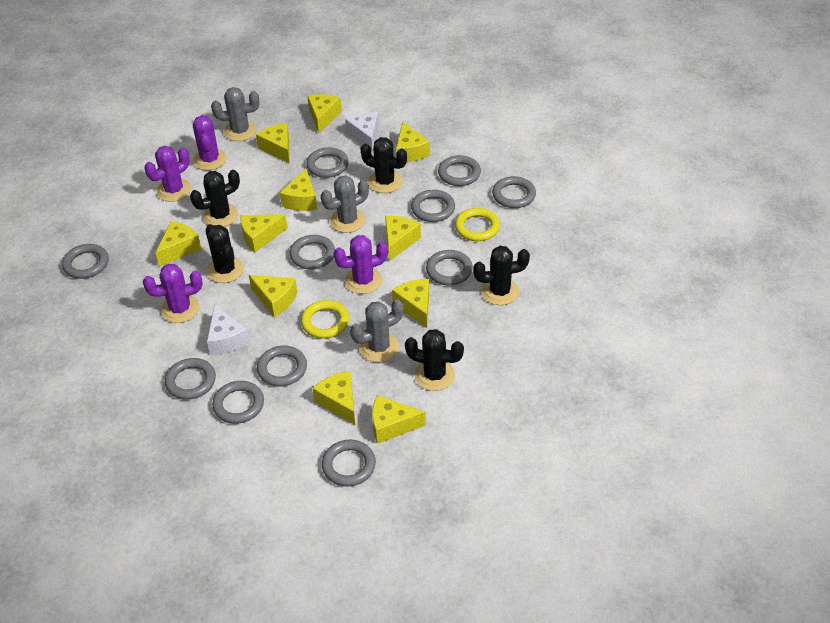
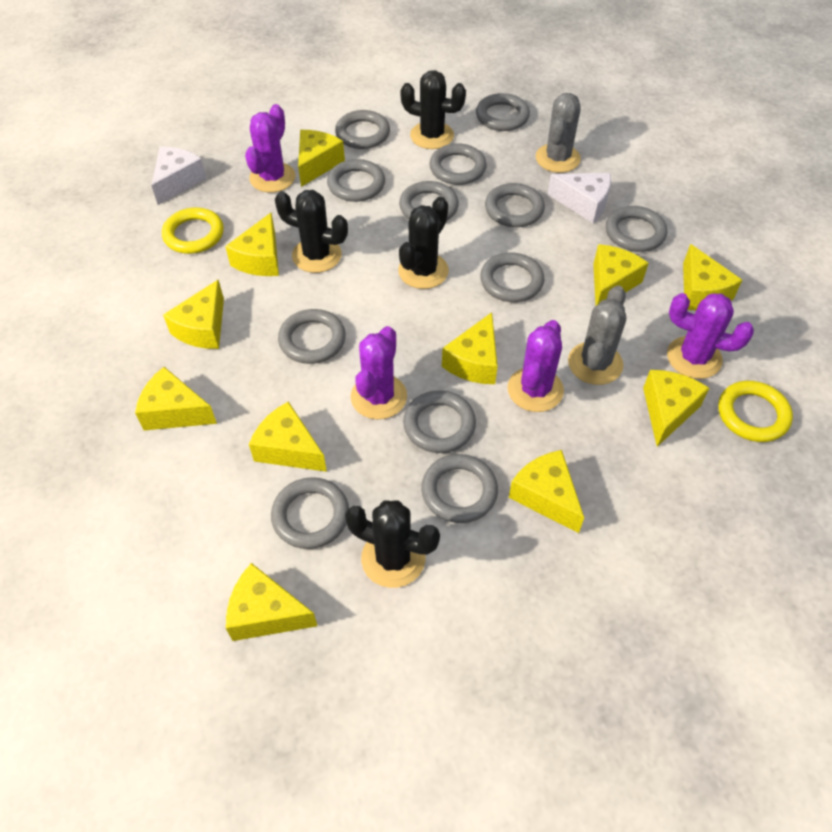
black cactus: [190,170,240,227] [205,224,244,283] [360,137,407,193] [405,329,464,391] [473,246,530,305] = 5 -> [275,190,348,273] [345,500,440,588] [398,197,449,289] [400,70,466,149] = 4
grey cactus: [211,87,259,141] [321,176,369,233] [350,299,404,362] = 3 -> [535,93,581,173] [568,285,626,385] = 2
grey ring: [62,244,109,279] [165,358,216,400] [212,381,264,424] [257,346,307,387] [289,235,335,269] [306,147,349,178] [322,440,376,487] [411,190,455,222] [426,250,473,285] [438,155,481,186] [492,176,536,208] = 11 -> [271,477,349,549] [278,309,346,364] [327,159,385,202] [335,110,390,149] [399,181,459,221] [403,390,476,453] [421,454,498,523] [429,143,487,185] [476,93,530,131] [480,252,544,302] [485,183,545,227] [606,206,667,252] = 12

